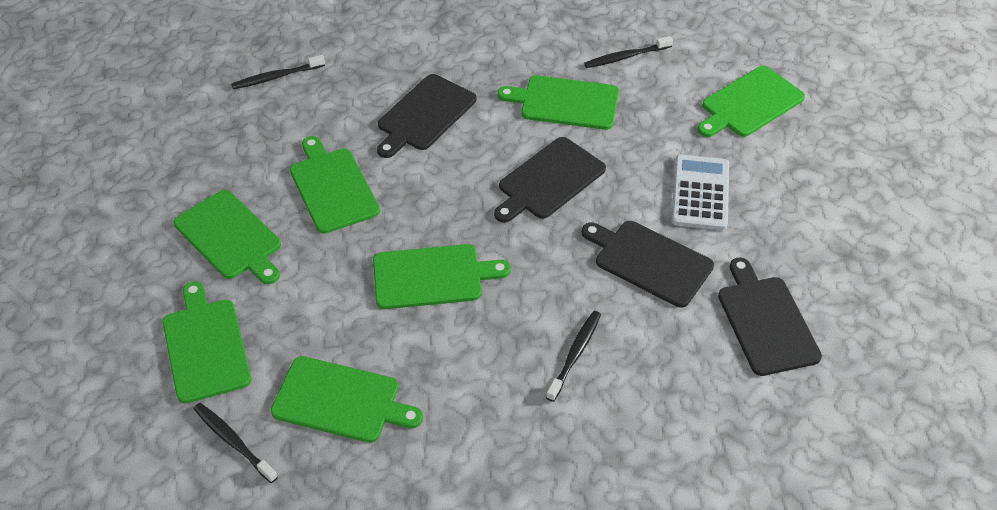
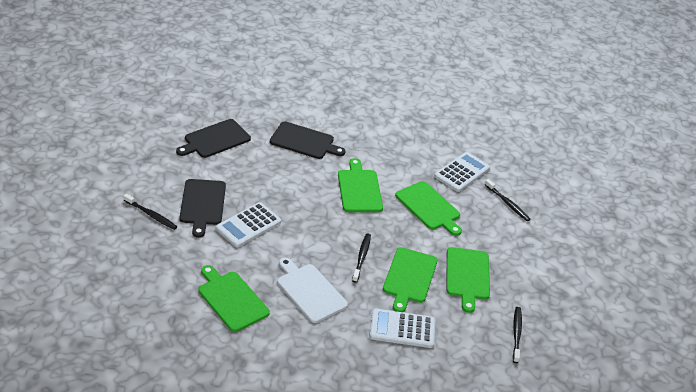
black cutting board: [377,74,477,158] [494,137,606,223] [582,221,714,307] [718,258,822,376] = 4 -> [176,119,251,158] [179,179,226,238] [270,121,345,159] = 3
green cutting board: [163,281,251,403] [174,190,281,284] [271,356,423,443] [290,136,380,234] [373,244,511,309] [497,75,619,130] [697,66,805,137] = 7 -> [198,265,270,332] [338,158,383,212] [383,247,438,312] [395,181,462,236] [447,247,490,313] = 5
white calculator: [671,154,729,230] = 1 -> [216,202,281,247] [369,308,435,348] [434,152,490,192] = 3
white cutting board: none = 0 -> [277,258,348,323] = 1

